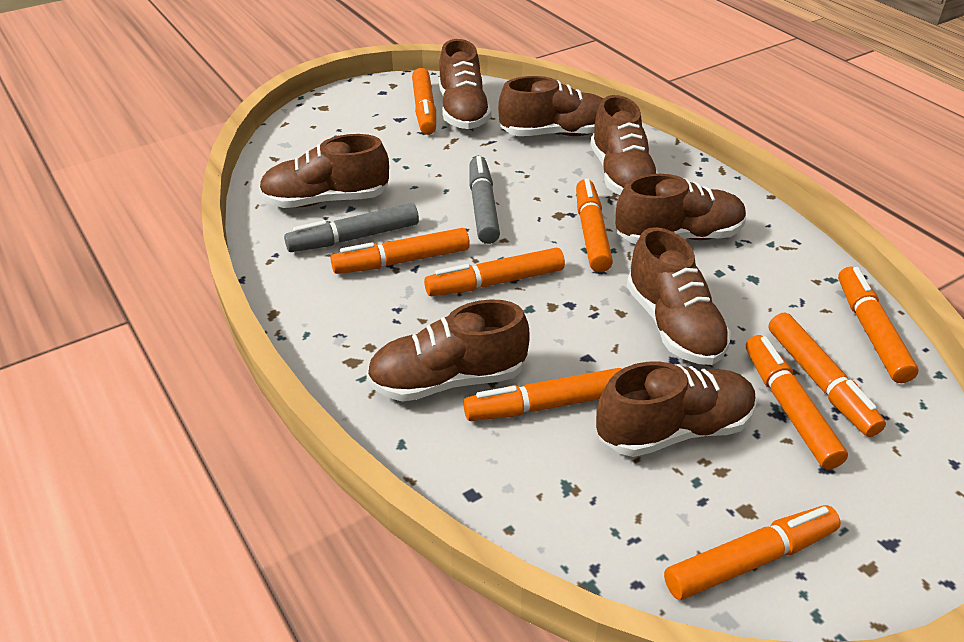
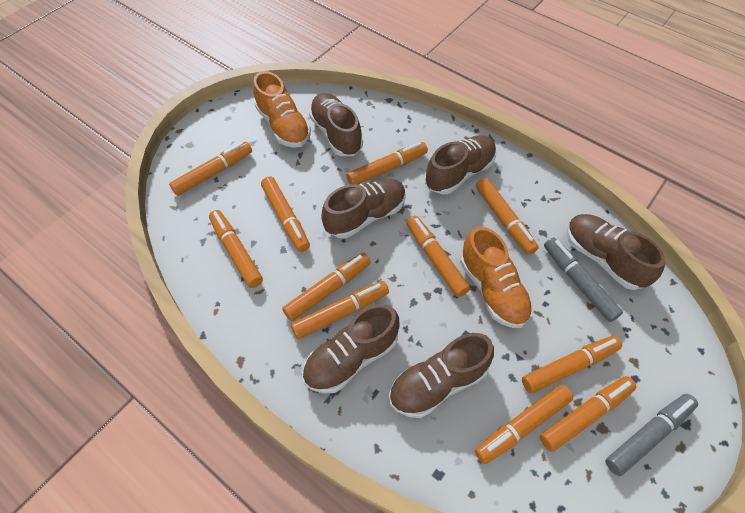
brown shoe: [259,134,389,208] [366,299,530,402] [439,39,491,129] [498,76,603,136] [591,95,658,195] [596,361,756,457] [616,174,746,244] [627,227,731,365] = 8 -> [302,304,399,393] [309,93,363,156] [321,178,406,238] [389,333,494,418] [425,135,496,194] [567,214,666,290] = 6
orange marker: [331,228,470,274] [412,68,436,135] [424,248,565,296] [463,368,622,421] [576,178,613,272] [664,505,841,600] [746,335,848,469] [769,313,886,437] [838,266,919,383] = 9 -> [169,142,252,196] [209,210,263,288] [261,176,310,252] [282,253,371,321] [291,281,389,339] [347,142,428,185] [407,216,470,297] [475,385,573,464] [476,178,539,255] [522,335,622,394] [540,376,637,452] = 11
orange shoe: none = 0 -> [253,71,311,148] [460,227,533,328] = 2

